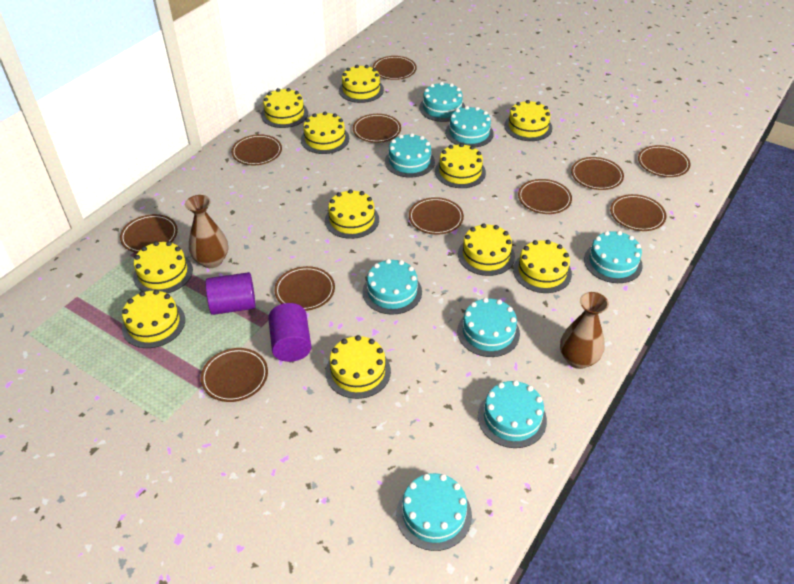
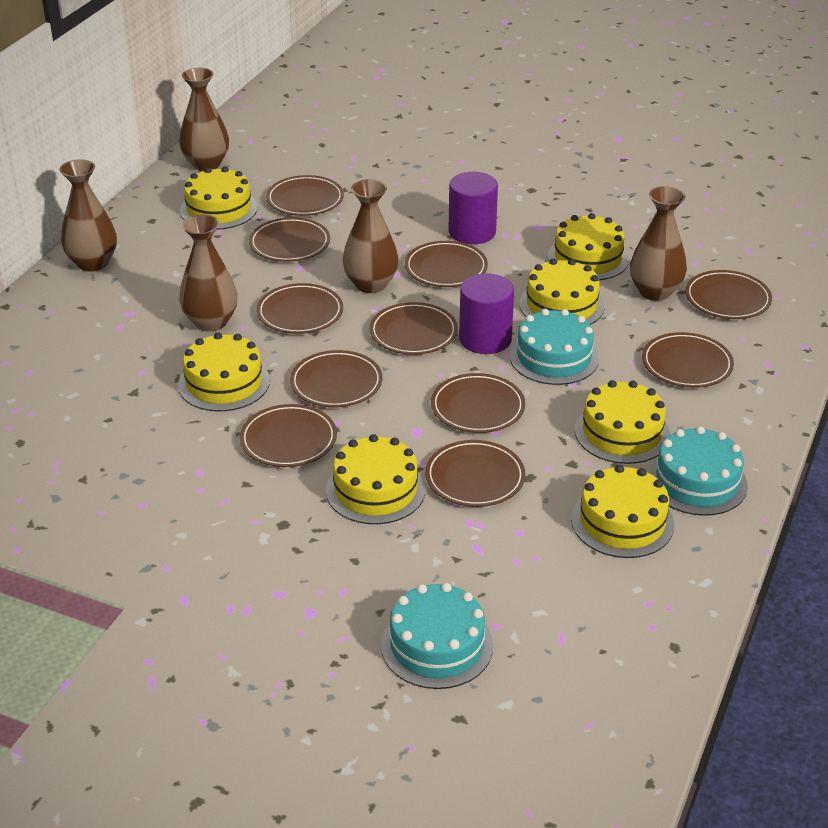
brown vase: [185,195,228,268] [560,292,609,369] = 2 -> [60,159,117,272] [179,68,229,171] [179,214,238,332] [343,179,399,293] [630,186,687,301] = 5
turquoise cake: [363,259,422,315] [385,133,435,178] [396,473,472,551] [419,82,465,122] [445,106,494,148] [457,298,520,357] [478,380,547,448] [584,231,643,283] = 8 -> [381,583,493,689] [510,309,599,385] [648,426,748,516] = 3
yellow cake: [122,290,185,348] [133,241,193,293] [261,88,308,128] [301,112,349,154] [325,189,379,239] [326,335,391,399] [339,65,384,103] [435,143,486,188] [458,223,515,276] [504,100,552,141] [513,240,572,293] = 11 -> [178,332,270,411] [180,167,258,230] [326,434,426,524] [519,259,605,325] [548,213,629,280] [571,465,674,558] [575,380,670,464] = 7

